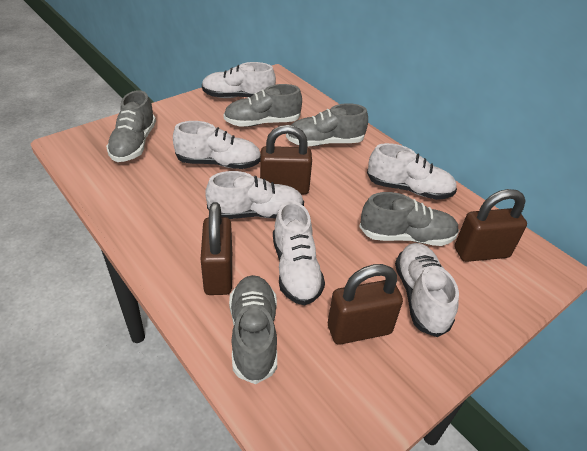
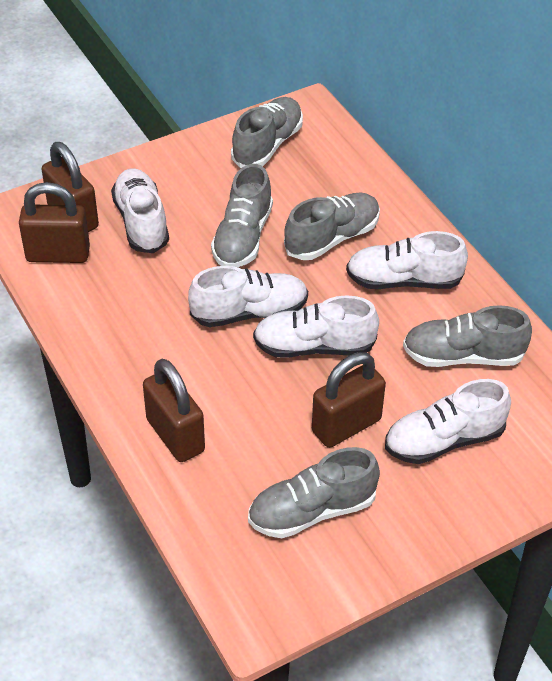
white shoe: [173,121,260,169] [202,62,276,98] [205,171,304,219] [273,201,325,305] [367,143,457,200] [395,243,459,337] = 6 -> [111,168,169,253] [188,266,308,327] [253,295,379,358] [346,231,468,289] [385,379,511,464] = 5

